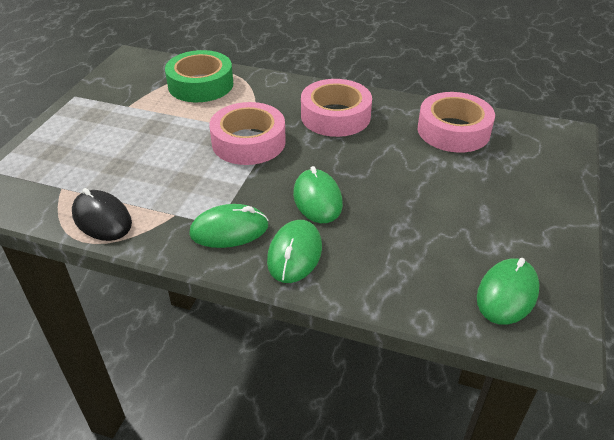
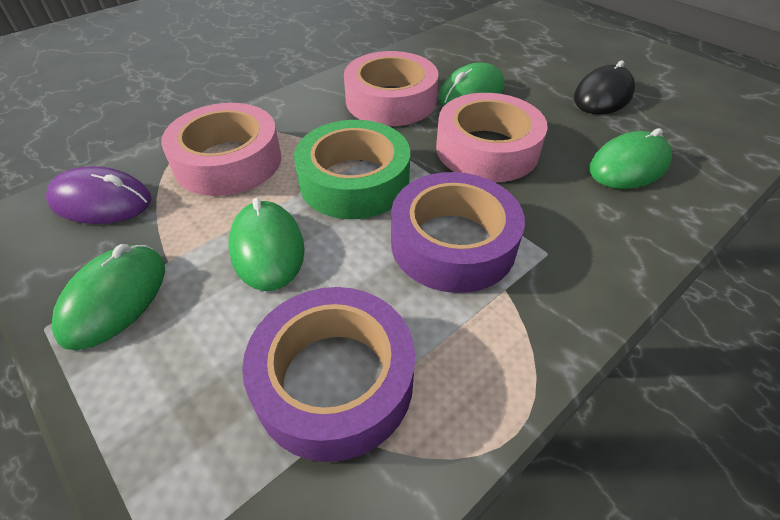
purple mouse: none = 0 -> [46,166,152,224] = 1
purple tape: none = 0 -> [242,287,415,462] [391,172,525,293] = 2

